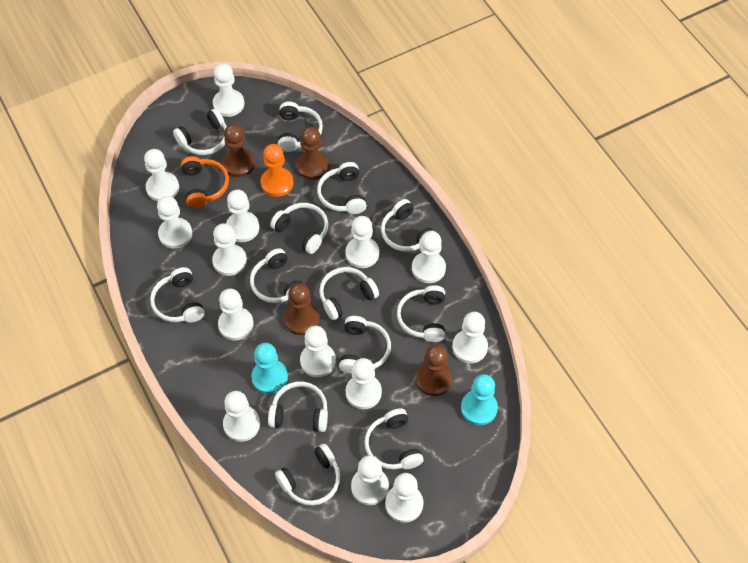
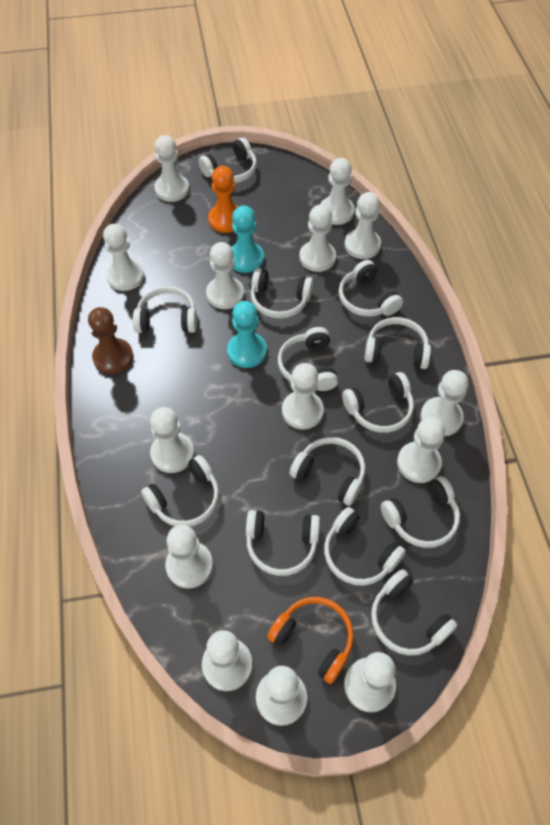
brown pawn: [223,124,255,177] [284,283,320,335] [297,127,329,180] [416,345,452,396] = 4 -> [88,307,133,374] = 1

